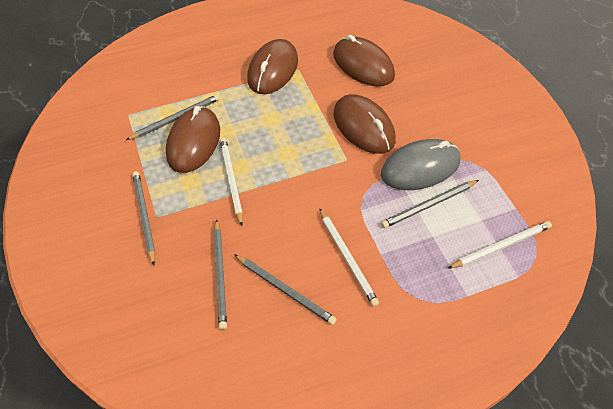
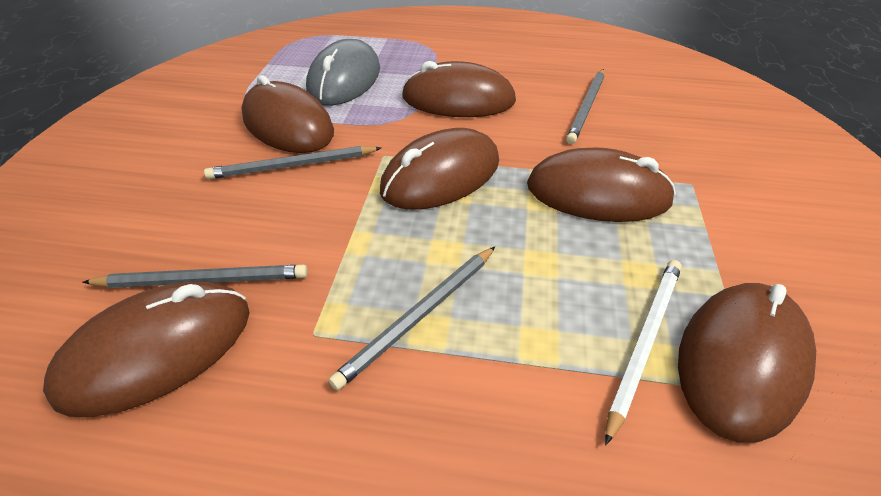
brown mouse: [166,106,220,173] [247,39,298,94] [333,35,395,87] [333,94,396,154] = 4 -> [43,282,250,417] [241,75,334,153] [380,128,499,210] [402,61,516,117] [527,148,676,222] [678,283,816,443] = 6
grey pencil: [126,94,220,140] [132,171,155,265] [214,219,227,330] [234,254,337,325] [381,180,479,228] = 5 -> [82,265,308,288] [204,146,381,179] [329,247,495,390] [566,69,604,144] = 4
white pencil: [220,138,243,226] [319,208,379,306] [447,221,552,269] = 3 -> [605,260,682,445] = 1

